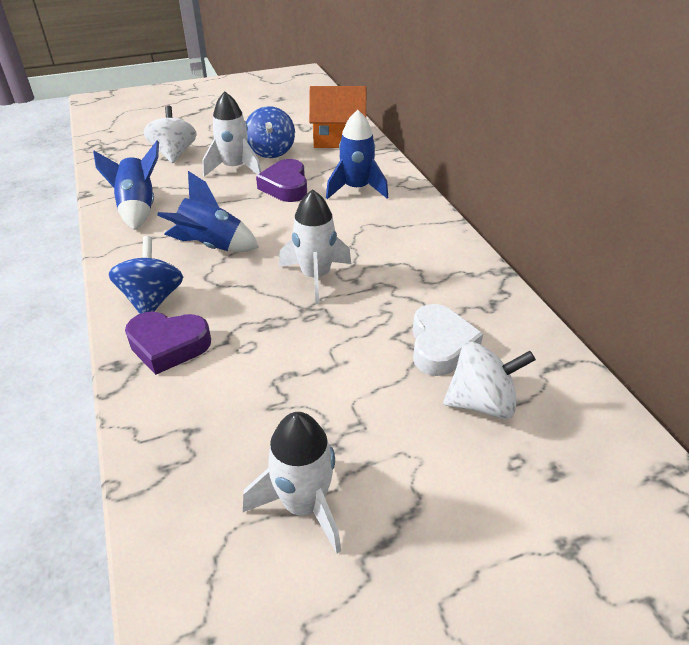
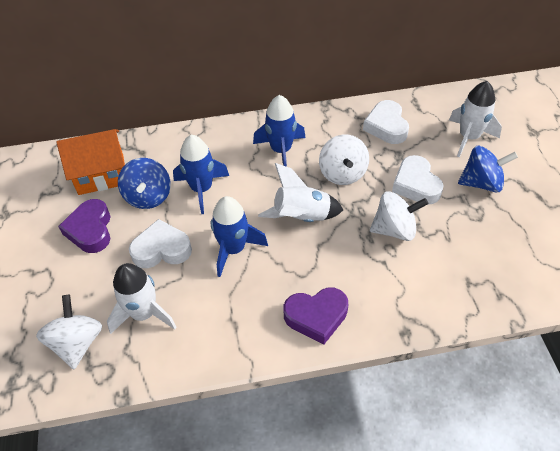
white heart: [413,304,483,376] = 1 -> [129,219,192,268] [363,100,409,144] [392,155,444,205] = 3
white spinning top: [144,105,197,163] [443,342,536,419] = 2 -> [36,295,102,369] [319,134,369,185] [370,191,428,241] = 3

